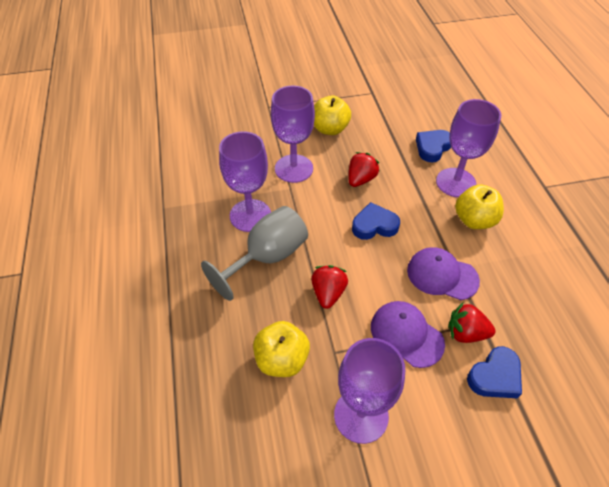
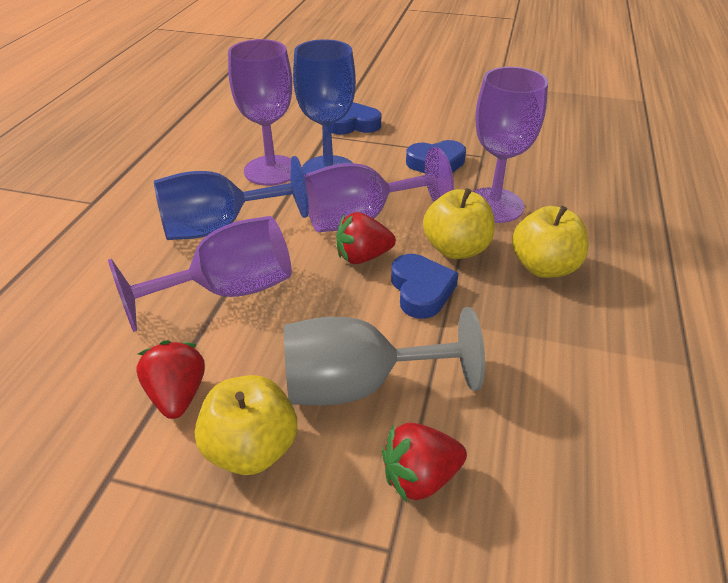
blue goblet: none = 0 -> [154,156,309,240] [293,39,356,176] = 2
purple cap: [371,301,445,368] [407,247,480,300] = 2 -> none = 0

